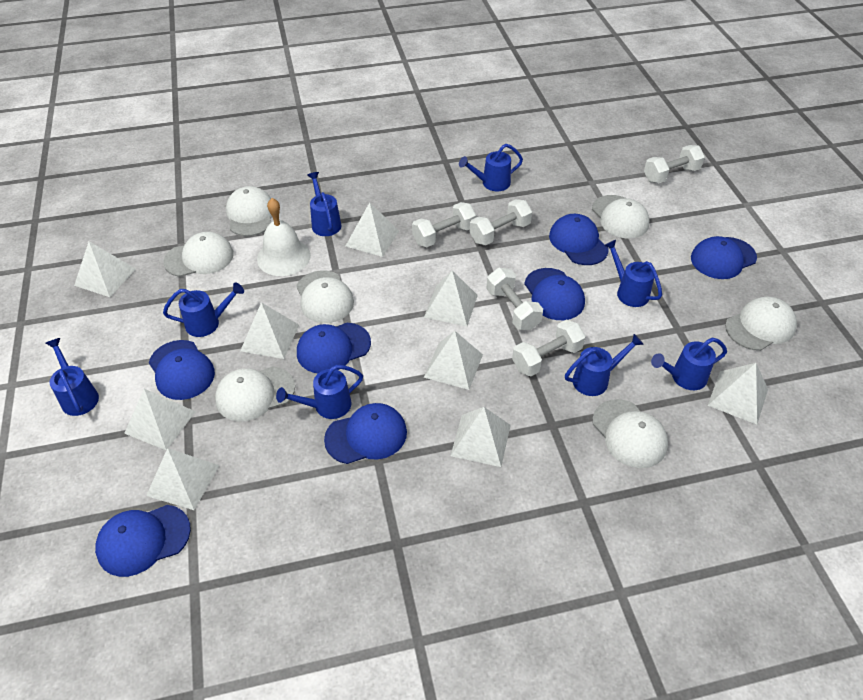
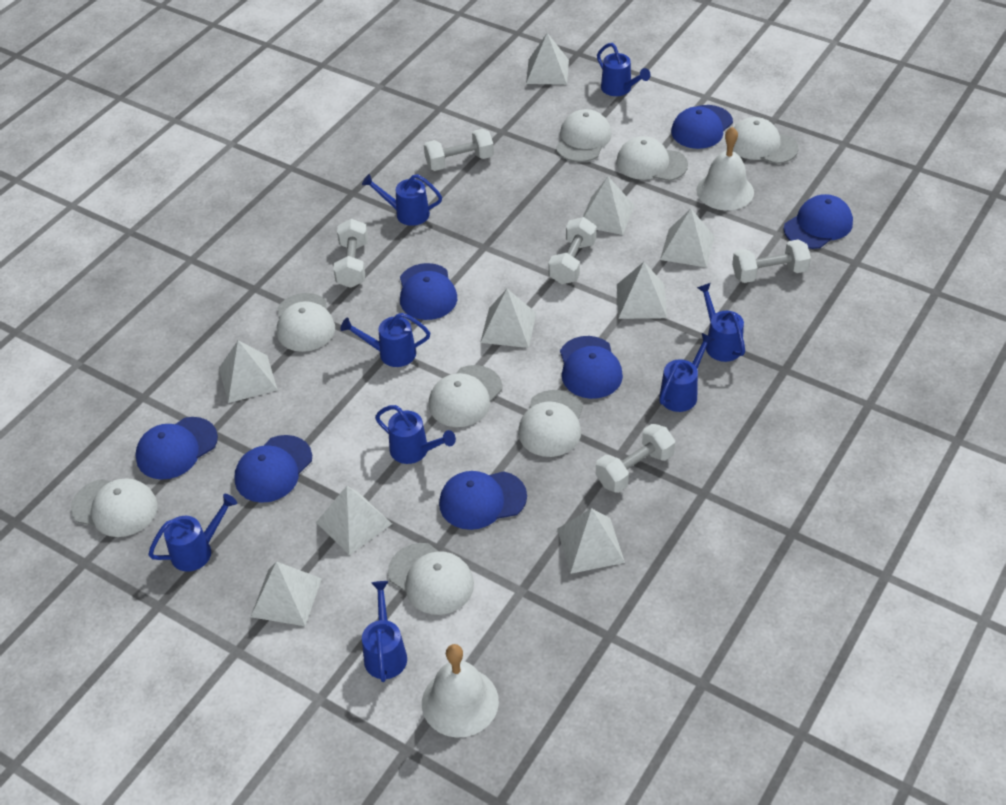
white bell: [257,198,311,276] = 1 -> [422,644,499,738] [696,127,754,210] = 2
white cap: [163,232,234,277] [215,366,295,421] [226,186,271,236] [296,271,354,323] [592,195,650,238] [593,399,668,468] [725,297,797,351] = 7 -> [71,478,158,537] [277,293,335,352] [388,543,474,615] [429,365,502,427] [518,390,583,457] [556,109,612,162] [616,136,688,181] [733,117,798,164] = 8

